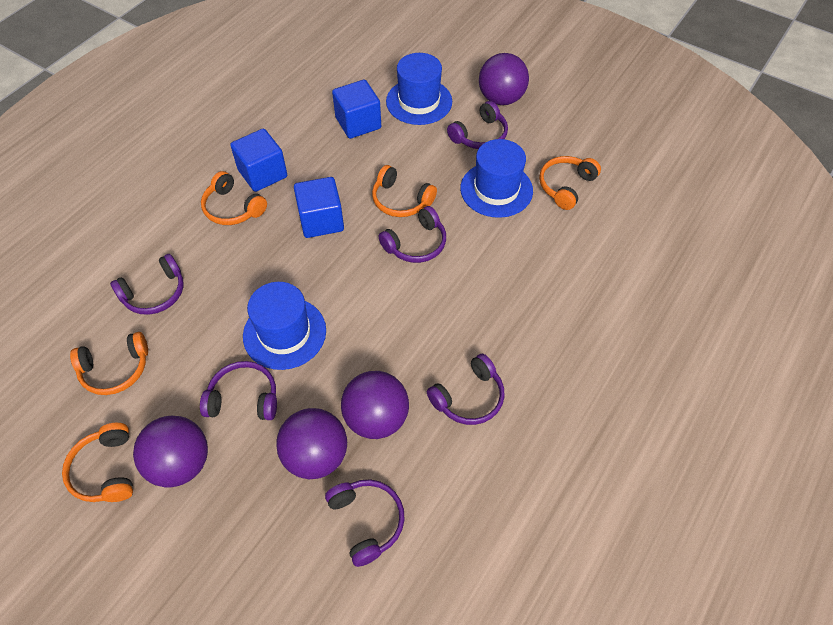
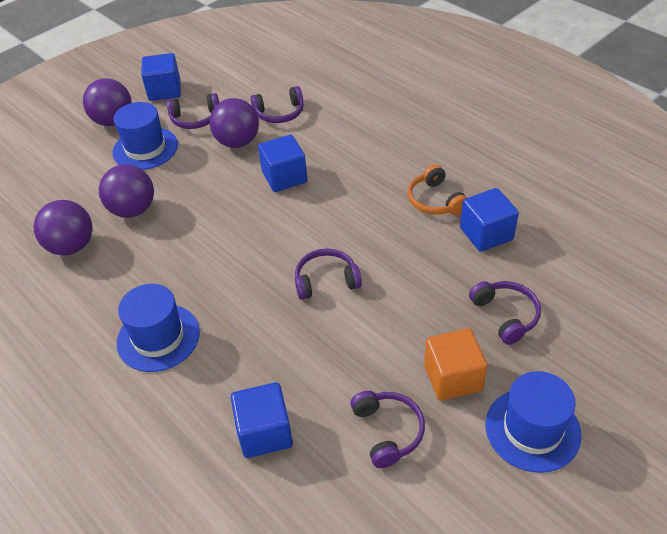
blue cube: [230,129,287,192] [294,177,344,238] [332,80,381,139] = 3 -> [141,53,181,101] [231,382,293,458] [258,135,307,192] [460,188,519,252] = 4
orange cube: none = 0 -> [424,328,487,401] = 1
orange headphones: [62,423,133,502] [70,332,148,395] [201,171,267,225] [372,165,437,217] [539,156,601,210] = 5 -> [408,164,467,215] = 1
purple headphones: [110,254,184,315] [200,361,277,420] [325,479,405,567] [378,206,446,263] [427,354,505,425] [447,101,508,149] = 6 -> [167,93,219,129] [251,86,304,123] [295,248,362,300] [350,391,425,468] [469,281,541,345] = 5

